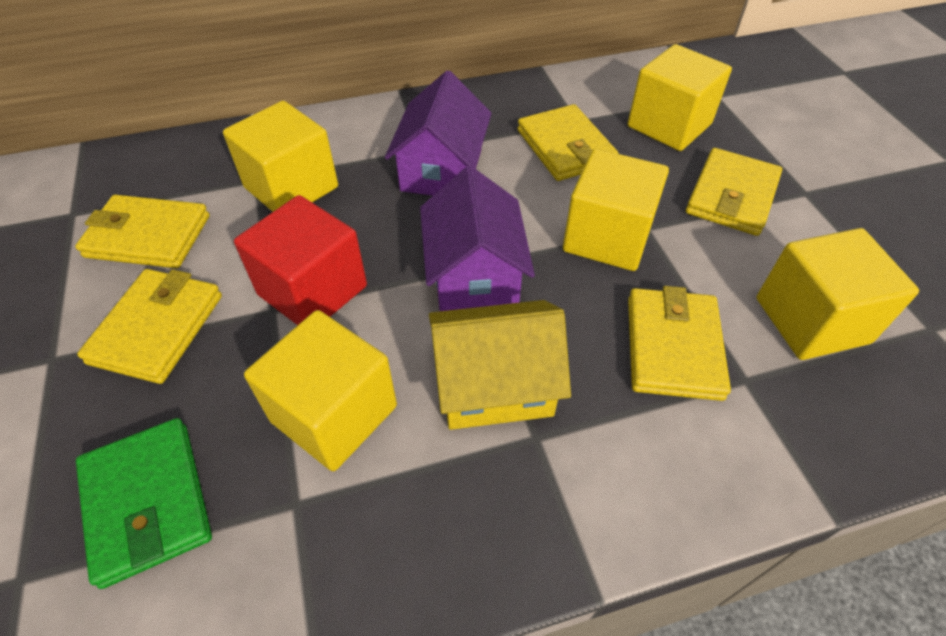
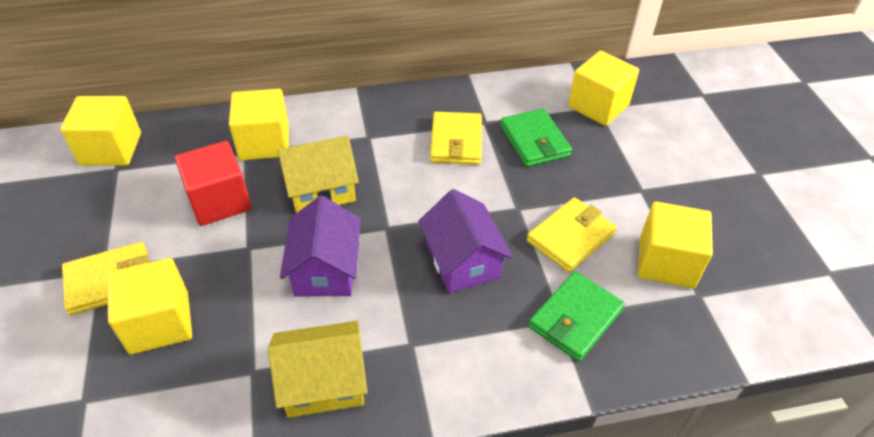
green wallet: [76,418,212,589] = 1 -> [500,109,572,167] [528,271,625,362] = 2
yellow house: [429,300,571,430] = 1 -> [268,321,367,418] [278,136,359,213] = 2
yellow wallet: [75,195,210,268] [77,269,222,384] [518,104,619,181] [628,286,731,401] [686,148,782,236] = 5 -> [62,242,149,315] [430,112,482,165] [527,197,617,273] = 3

